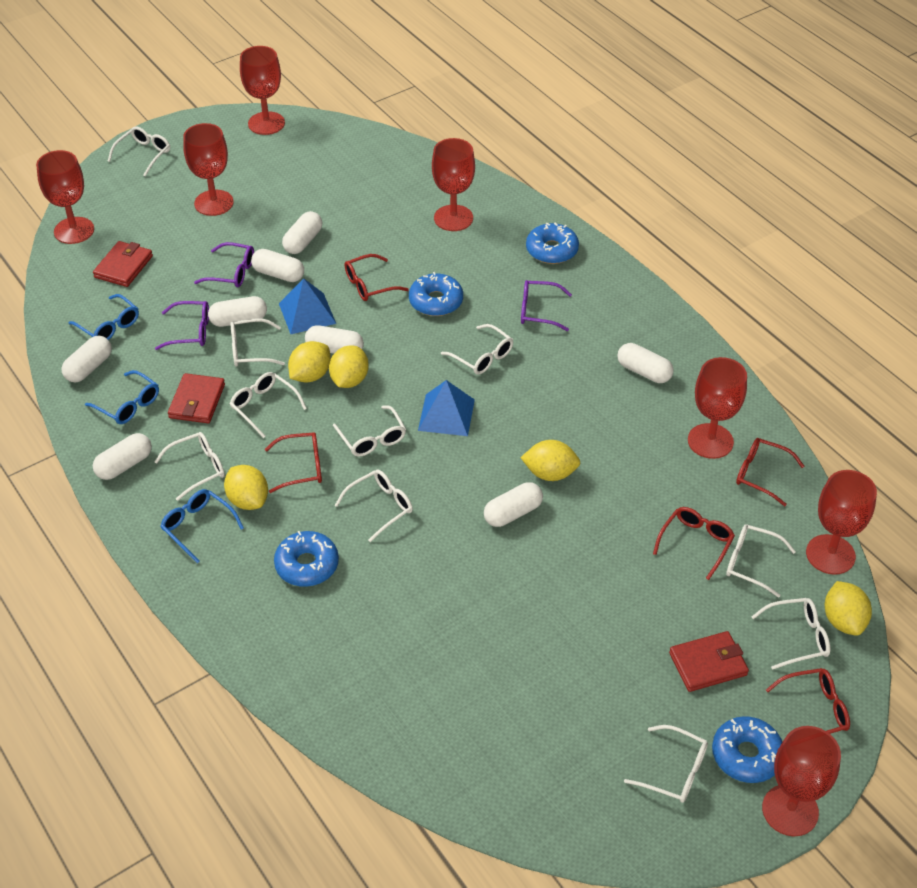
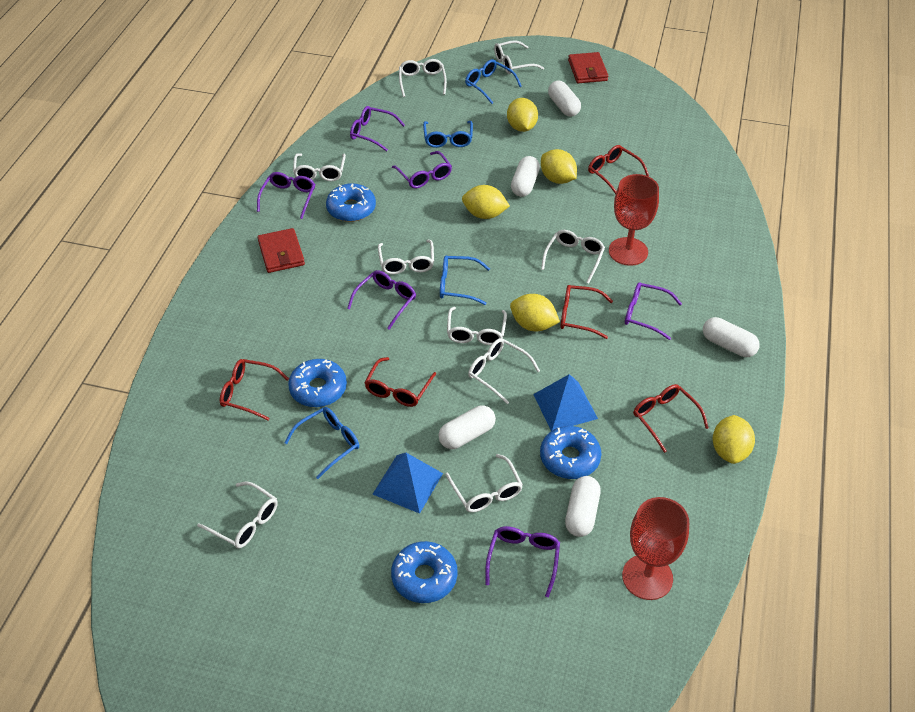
blue glasses: [68,294,139,340] [85,370,159,424] [160,489,244,563] = 3 -> [284,407,359,479] [423,121,473,148] [440,256,490,305] [465,59,522,104] = 4
purple glasses: [155,301,209,350] [194,242,254,287] [521,280,572,331] = 3 -> [257,172,315,219] [347,270,416,330] [350,106,405,151] [392,151,452,188] [485,526,560,597] [625,282,682,340] = 6
red goblet: [36,150,94,244] [183,123,234,216] [240,46,285,135] [432,138,475,231] [688,357,747,459] [762,726,841,836] [806,470,877,575] = 7 -> [609,174,659,266] [622,497,689,600] = 2
red wallet: [93,241,153,287] [168,373,225,423] [669,631,749,692] = 3 -> [257,228,305,273] [568,52,608,83] = 2
white capsule: [61,336,112,382] [93,433,152,480] [208,296,267,327] [251,249,304,282] [282,211,322,254] [305,325,364,354] [484,482,543,527] [617,343,674,383] = 8 -> [438,406,496,449] [511,156,540,197] [548,80,581,117] [565,476,601,537] [703,317,760,357] = 5
white glasses: [108,126,170,176] [154,432,225,501] [230,372,307,438] [231,319,285,367] [333,405,406,456] [334,470,413,542] [441,324,513,375] [624,725,708,803] [726,524,796,598] [752,598,830,670] = 10 -> [197,481,278,548] [293,153,346,181] [378,240,434,274] [399,59,447,97] [445,454,523,512] [447,307,507,345] [468,338,540,404] [494,40,544,74] [541,230,605,284] = 9

